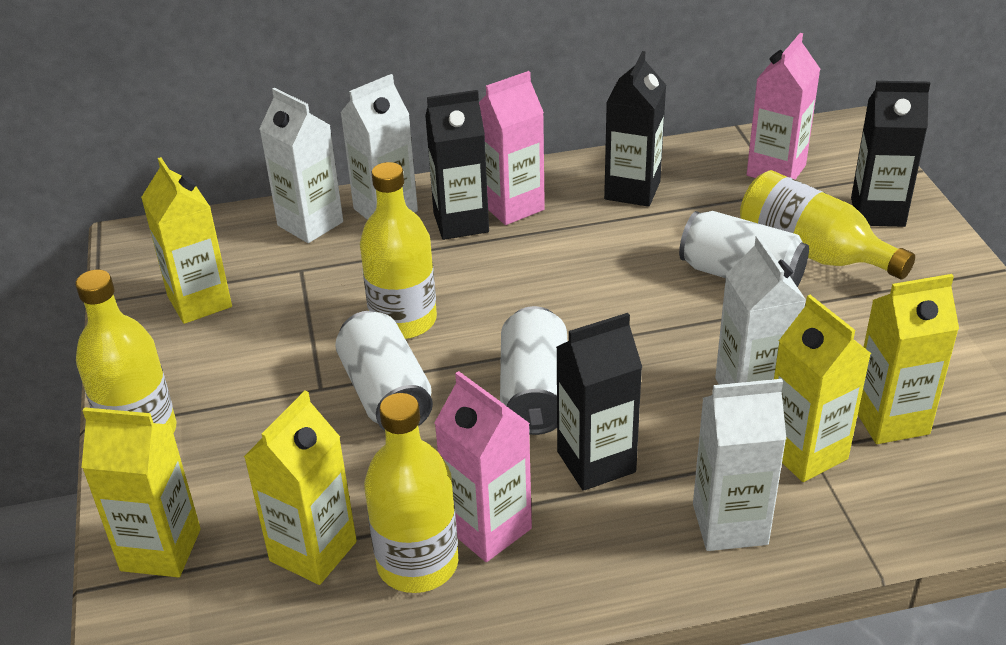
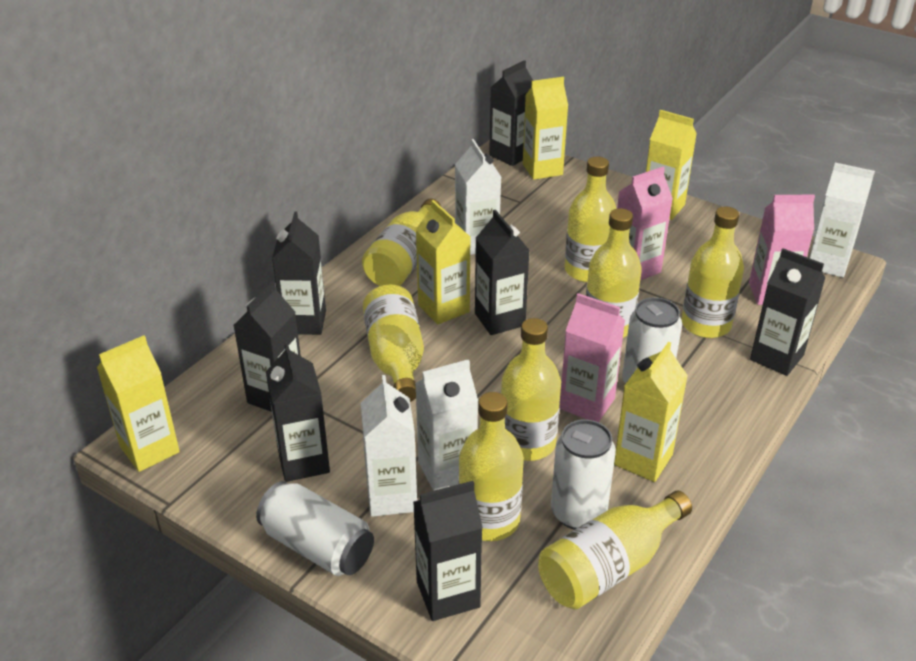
black carton: [425,90,489,240] [556,313,643,491] [604,51,666,207] [851,81,930,227] = 4 -> [233,281,301,412] [266,342,330,482] [272,211,326,335] [413,481,483,621] [475,210,530,335] [489,60,533,166] [750,248,826,376] = 7
yellow bottle: [75,270,177,434] [360,162,437,339] [364,393,459,593] [740,170,915,279] = 4 -> [362,198,441,286] [363,285,424,402] [459,392,524,541] [501,318,561,461] [538,491,692,609] [565,157,616,282] [586,208,642,338] [681,207,744,338] = 8

